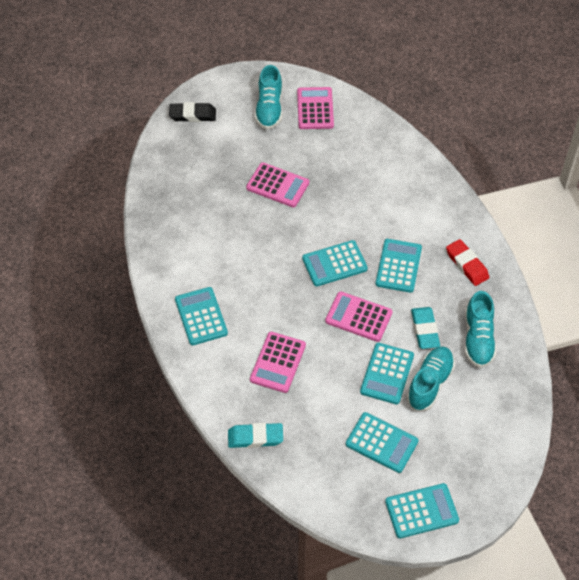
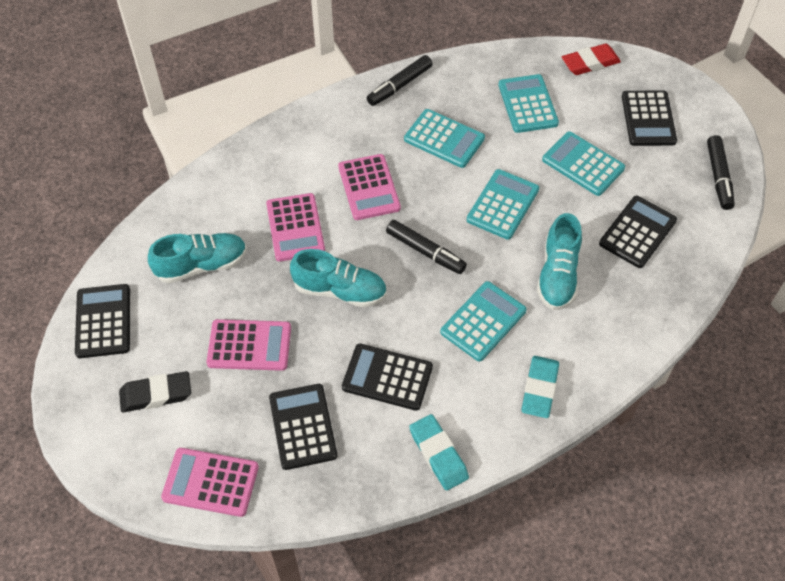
black calculator: none = 0 -> [75,284,130,358] [269,384,337,470] [342,343,433,411] [599,196,677,268] [622,90,677,146] = 5
black marker: none = 0 -> [367,55,433,106] [386,220,467,274] [707,135,735,210] = 3
turquoise calculator: [175,287,228,345] [302,240,368,286] [346,412,419,473] [360,343,414,404] [376,239,422,293] [385,483,459,538] = 6 -> [404,109,485,168] [440,281,527,361] [467,169,539,240] [498,74,559,133] [542,131,625,196] = 5

